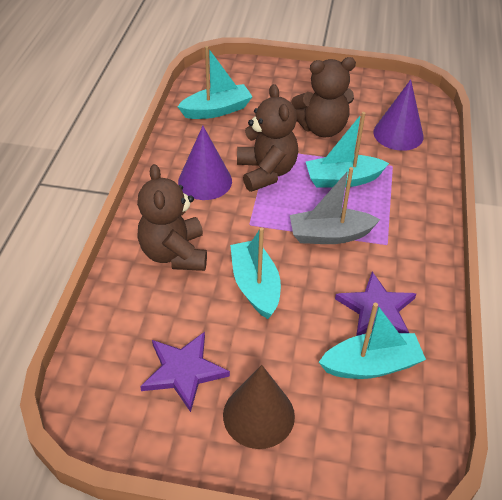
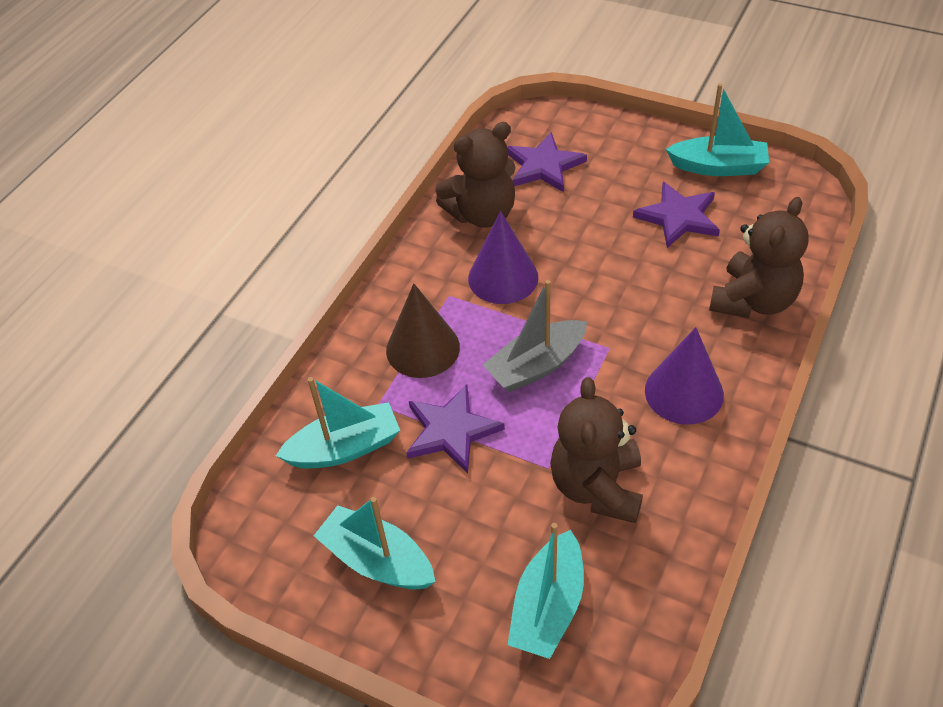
purple star: [140,332,230,412] [335,272,416,336] = 2 -> [406,385,505,473] [507,132,587,192] [633,182,720,248] = 3

